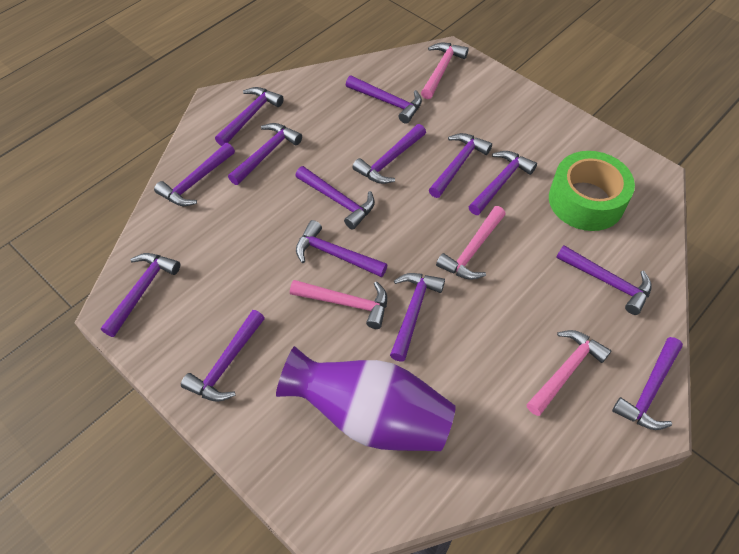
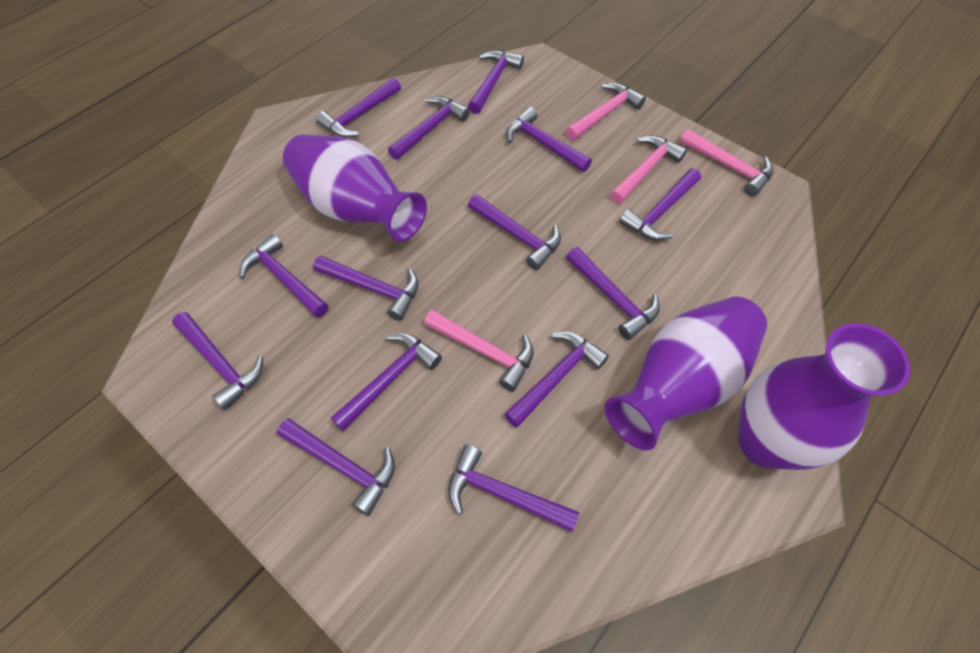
green tape: [549,151,635,231] = 1 -> none = 0
purple vase: [276,346,456,451] = 1 -> [283,134,427,242] [605,296,767,451] [738,323,910,470] = 3

